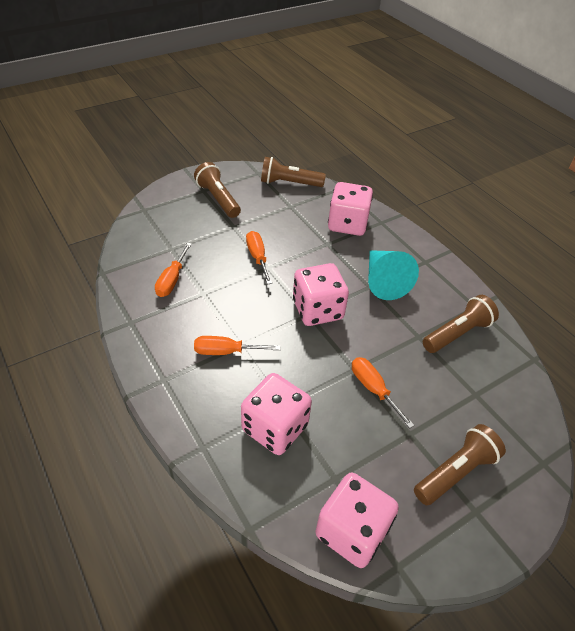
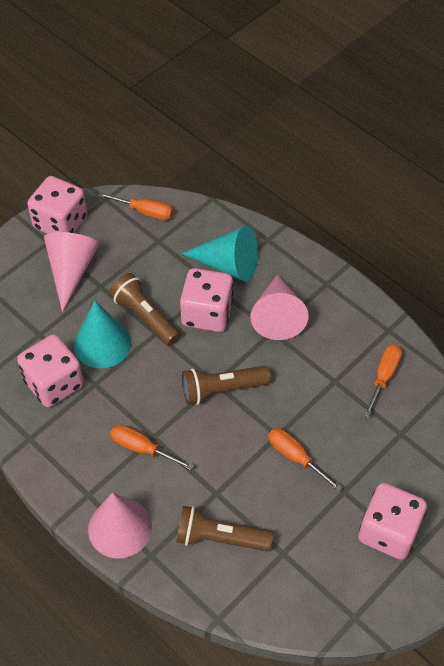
brown flashlight: [194,162,241,218] [261,157,326,187] [414,424,506,506] [423,295,499,353] = 4 -> [109,273,180,346] [176,506,273,551] [182,366,271,405] = 3
pink cone: none = 0 -> [44,232,99,312] [88,493,152,559] [250,274,309,340] = 3
turquoise cone: [368,250,419,300] = 1 -> [74,301,131,368] [181,226,258,282] = 2

